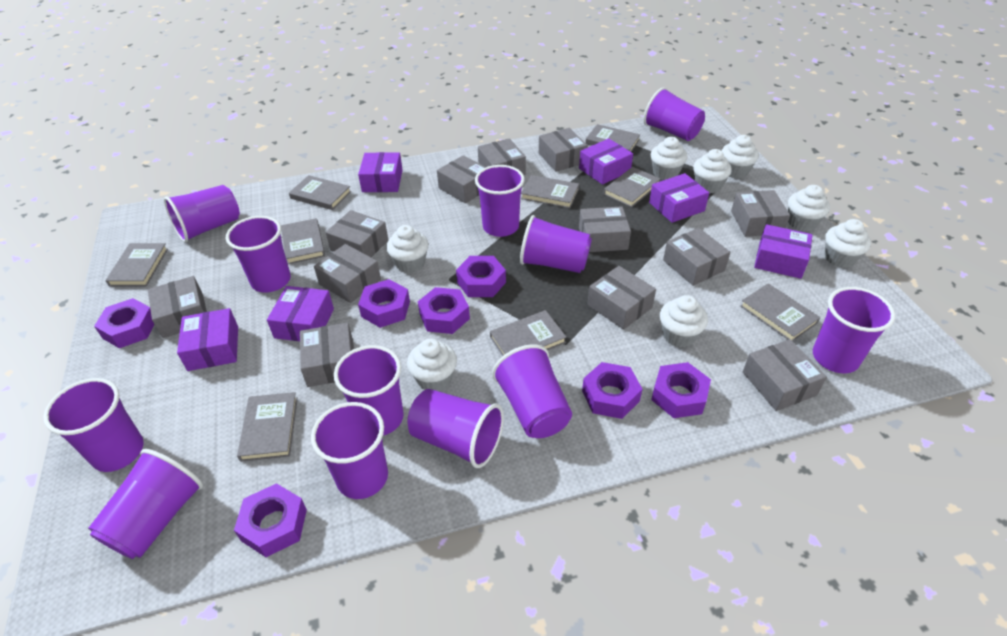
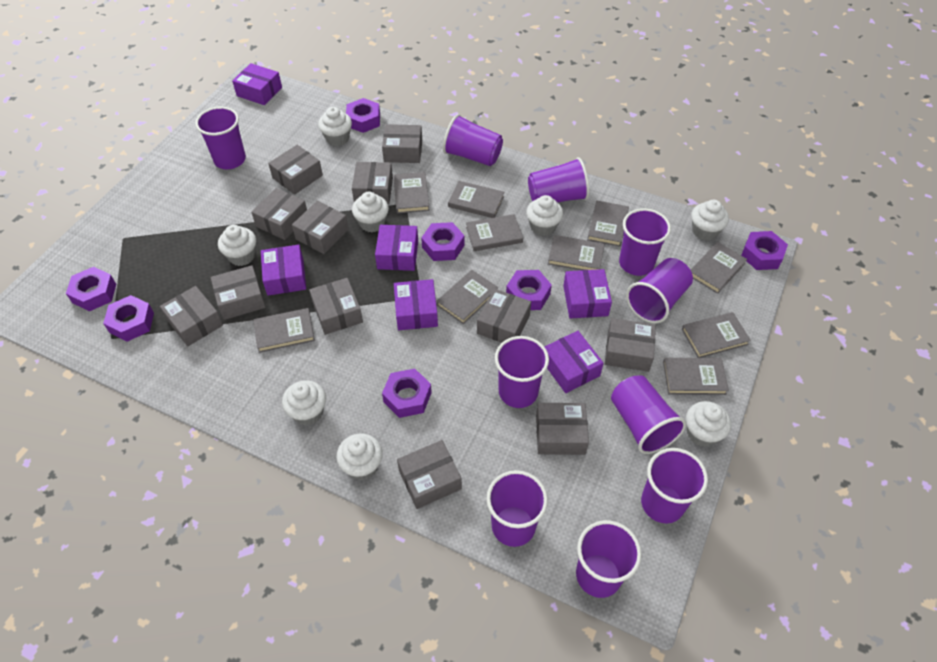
grey book: [105,243,168,286] [237,392,298,462] [281,218,325,264] [289,175,351,210] [490,310,567,356] [521,175,579,208] [585,124,640,152] [603,167,661,207] [740,283,820,341] = 9 -> [253,308,315,353] [393,172,430,213] [436,270,499,324] [448,181,504,218] [466,214,523,251] [548,235,605,270] [587,200,629,247] [663,358,729,395] [682,312,751,358] [691,242,747,294] = 10
purple cup: [43,378,144,472] [88,449,203,559] [164,185,240,243] [226,216,291,293] [311,402,388,499] [334,345,404,436] [408,389,504,468] [475,165,525,237] [492,344,572,438] [520,215,592,273] [644,87,705,141] [813,287,895,373] = 12 -> [195,107,246,169] [443,114,503,166] [486,470,548,547] [495,336,549,408] [528,157,590,202] [576,520,641,598] [611,375,686,454] [619,208,671,276] [626,258,693,323] [641,448,708,524] = 10

